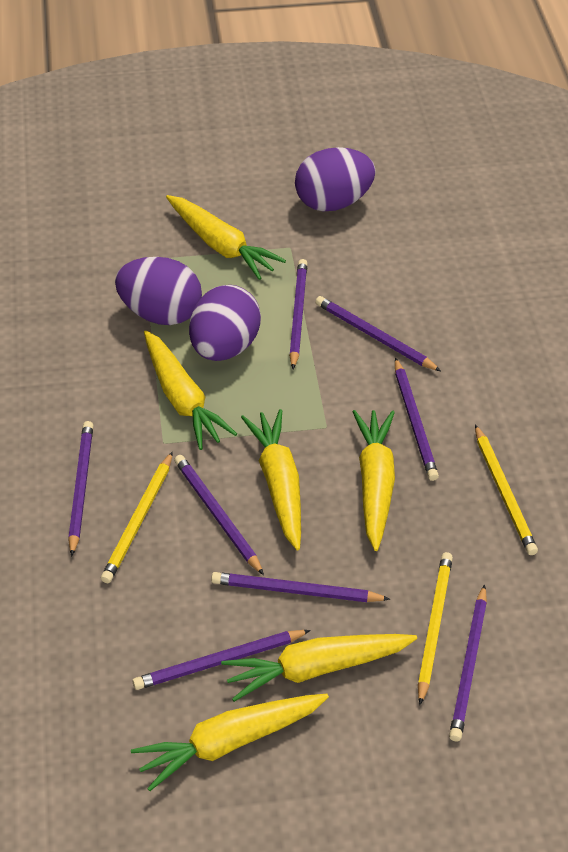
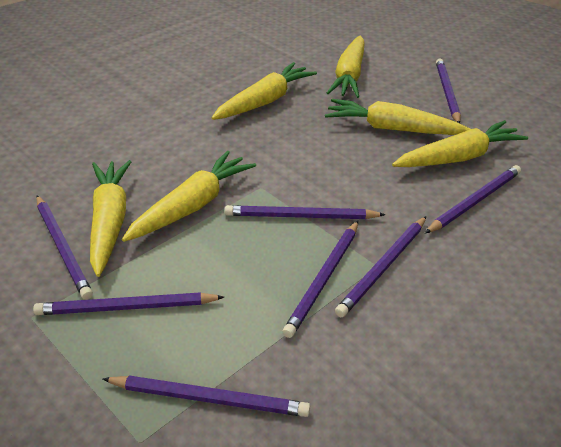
purple egg: [115,257,202,325] [189,285,261,361] [295,147,376,211] = 3 -> none = 0
yellow pencil: [101,452,173,583] [418,552,453,705] [475,425,538,555] = 3 -> none = 0

